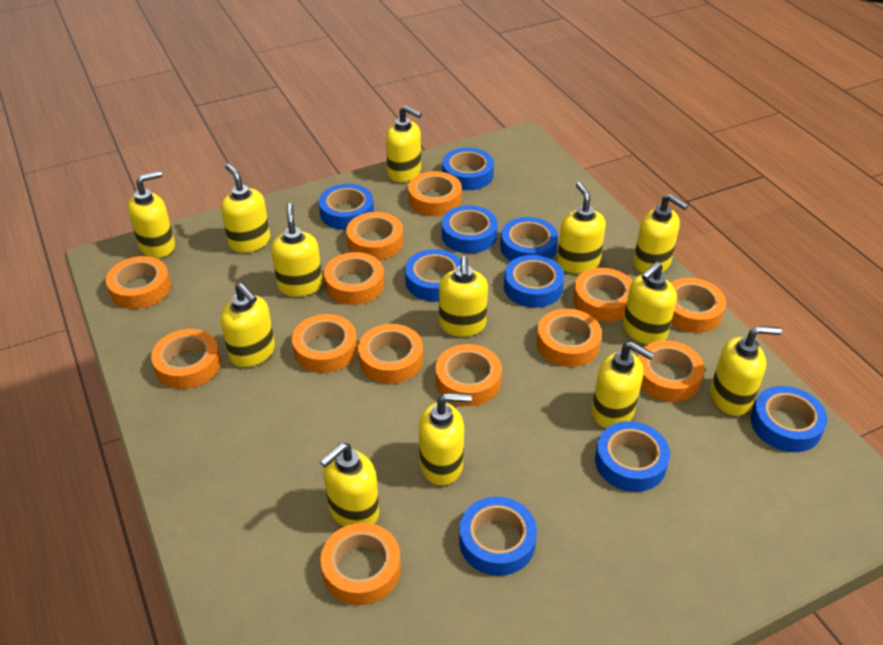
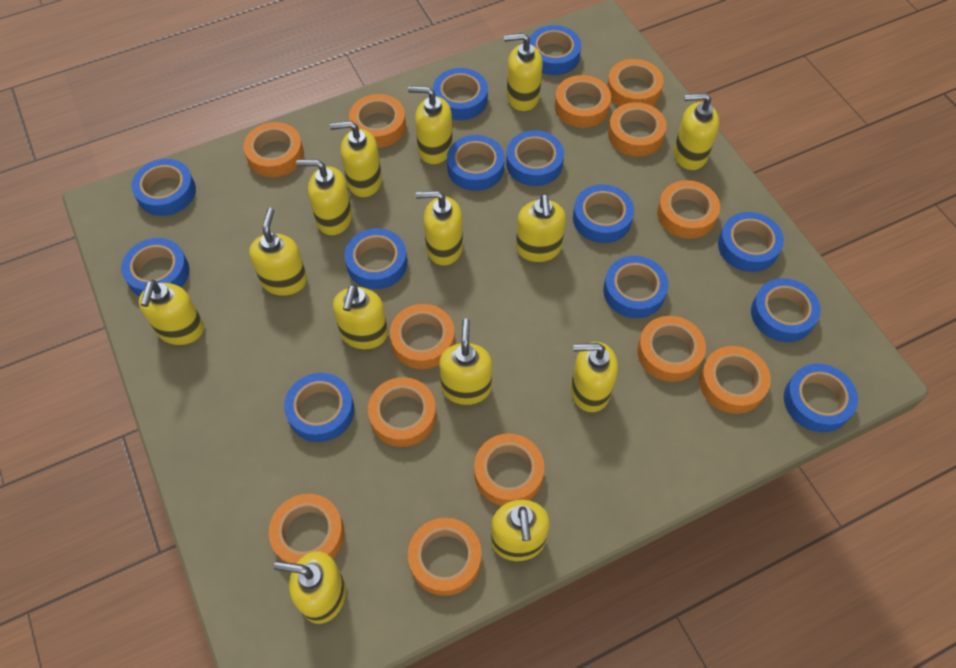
blue tape: [319,184,374,230] [405,249,461,301] [442,148,494,190] [442,205,498,253] [459,497,537,576] [500,217,558,261] [504,255,564,308] [595,421,670,492] [751,386,828,452] = 9 -> [121,238,189,296] [131,159,196,216] [284,373,354,442] [344,228,407,289] [433,68,488,120] [447,135,505,191] [506,130,564,186] [530,25,581,75] [573,184,634,243] [603,256,669,318] [718,212,784,272] [751,278,821,342] [784,363,858,432] = 13
yellow soap dispenser: [127,171,175,258] [220,283,275,367] [221,164,270,253] [271,203,323,297] [320,443,379,527] [386,105,422,182] [419,393,472,485] [439,256,488,337] [557,182,606,274] [592,341,655,428] [623,262,677,345] [633,194,689,274] [710,326,782,416] = 13 -> [139,280,204,345] [249,208,307,296] [274,551,346,624] [296,159,352,235] [330,121,382,197] [333,284,388,349] [408,86,453,164] [416,191,463,266] [439,319,492,405] [491,500,550,561] [504,33,543,111] [516,194,566,262] [571,342,618,412] [674,93,719,170] = 14

